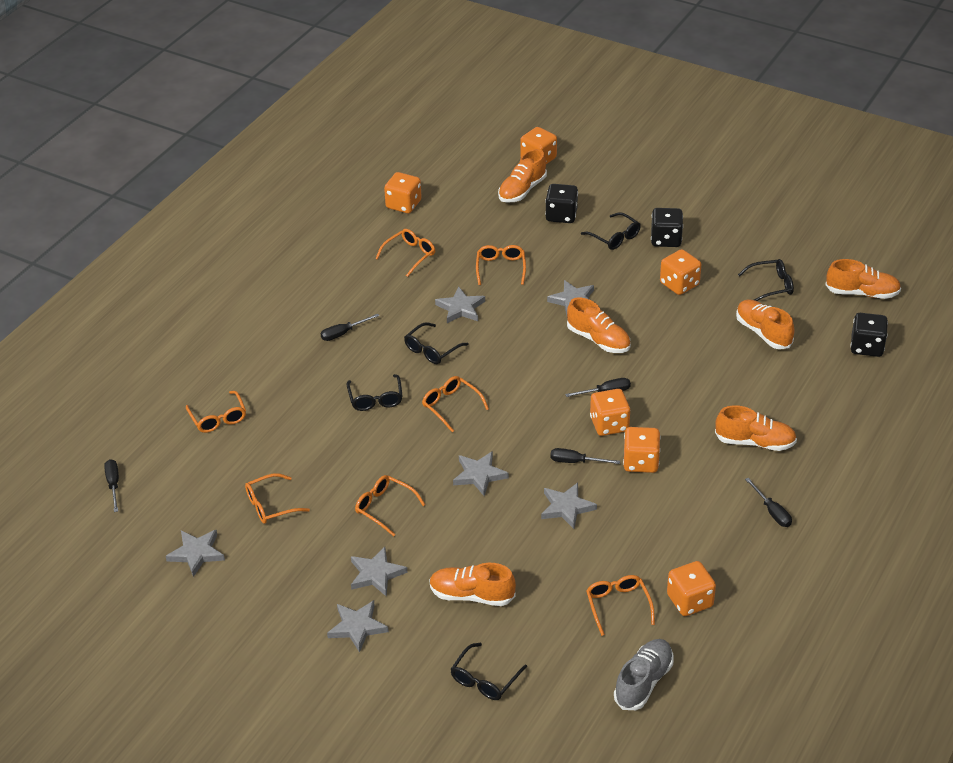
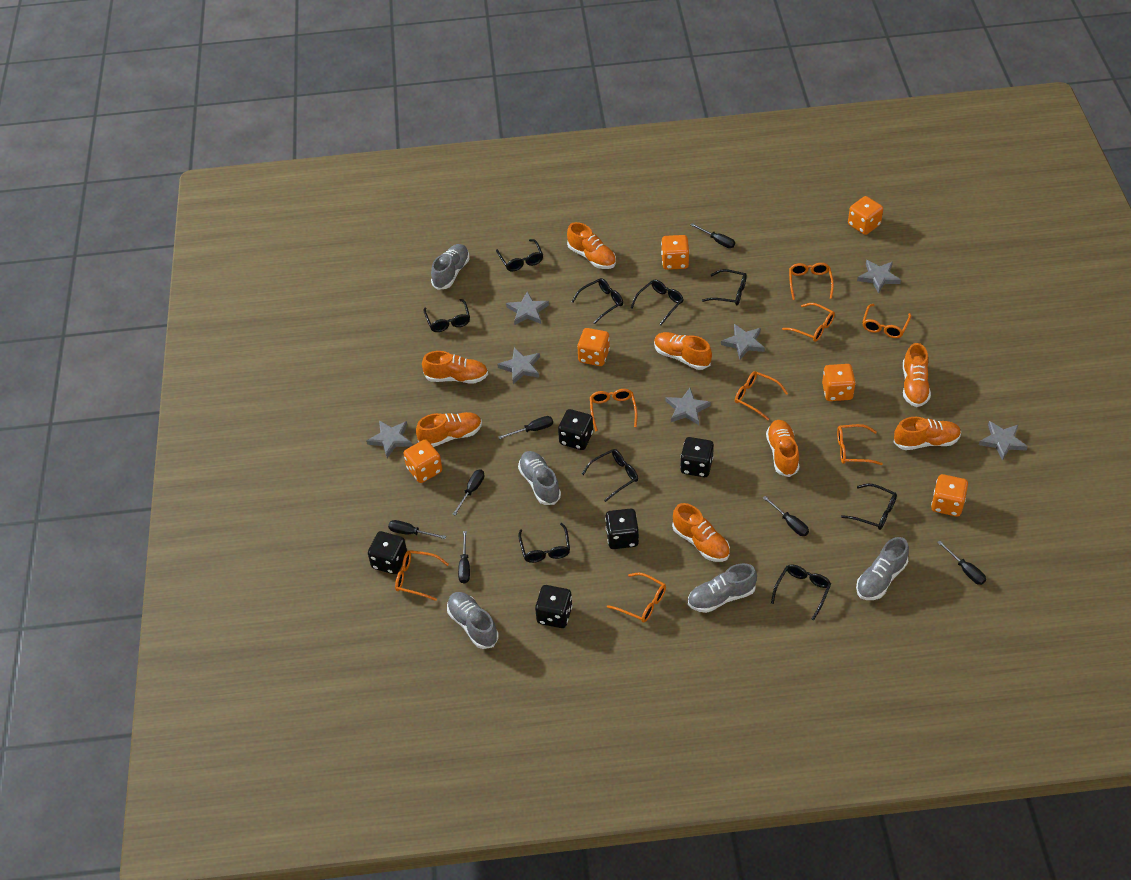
black dice: [545,184,578,223] [651,208,683,247] [850,313,888,357] = 3 -> [368,531,407,574] [535,585,572,628] [558,409,593,450] [605,508,639,549] [680,437,714,477] = 5
black glasses: [347,374,402,411] [404,322,469,364] [450,643,527,700] [581,212,641,250] [738,259,794,301] = 5 -> [423,299,470,332] [496,239,543,271] [518,523,570,563] [571,278,623,324] [582,449,638,502] [630,280,684,325] [702,269,747,305] [771,564,831,621] [841,484,897,530] = 9
black screwdriver: [104,459,119,512] [321,314,380,341] [550,448,620,464] [565,378,631,397] [745,478,792,527] = 5 -> [388,520,446,539] [452,469,484,516] [458,531,470,584] [498,416,553,439] [691,223,735,248] [763,496,809,536] [937,540,986,585] = 7
grey shoe: [614,639,673,710] = 1 -> [431,244,470,290] [447,592,499,649] [518,451,561,505] [688,563,757,613] [856,537,909,600] = 5
orange glasses: [186,391,246,433] [245,473,310,524] [355,475,425,536] [375,229,435,277] [422,376,489,432] [476,245,526,285] [586,575,655,636] = 7 -> [395,550,449,601] [590,389,637,432] [607,572,666,622] [735,371,788,420] [782,303,835,342] [789,263,834,300] [837,424,883,465] [862,304,911,338] = 8
orange shoe: [429,563,516,606] [498,149,547,203] [567,297,631,353] [715,405,797,451] [736,300,794,349] [825,259,901,299] = 6 -> [416,412,482,447] [422,351,488,383] [567,222,616,269] [654,332,712,370] [672,503,730,562] [766,420,799,477] [893,417,961,450] [903,343,931,407] = 8

